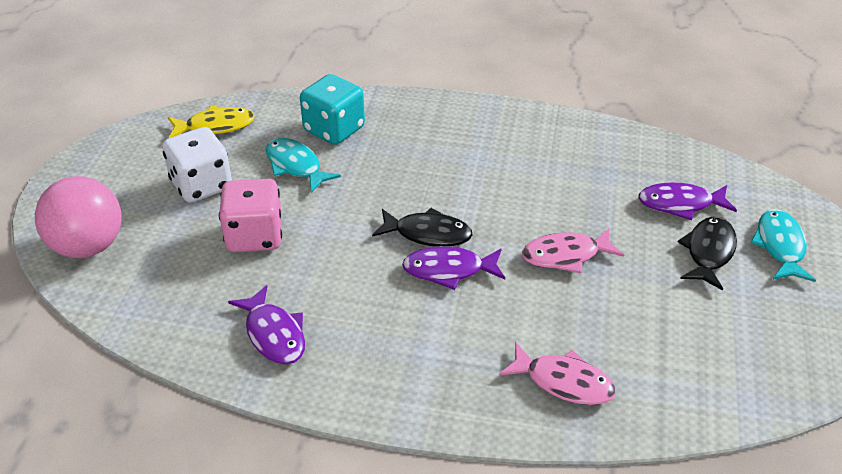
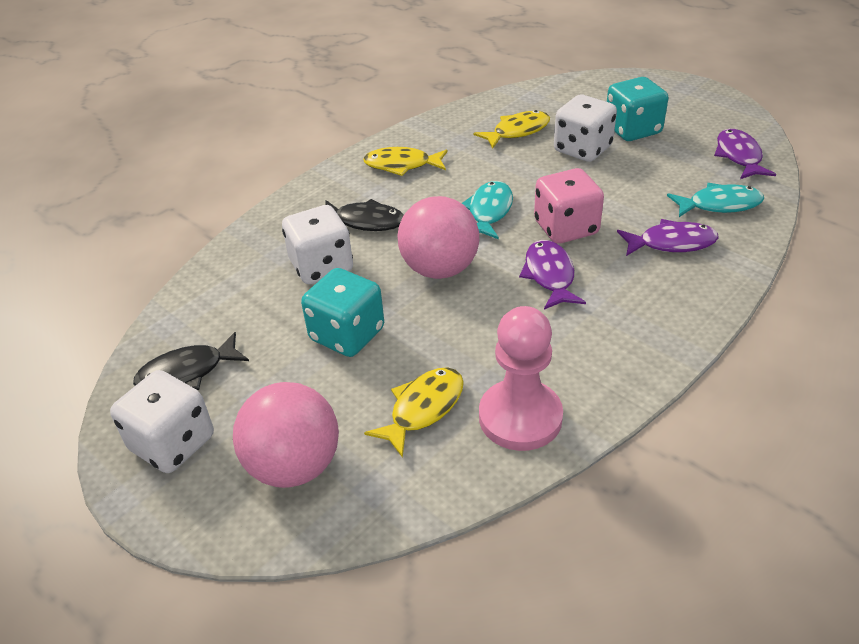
pink ball: [35,176,122,258] = 1 -> [233,382,339,488] [397,196,479,279] = 2
pink fish: [499,342,616,405] [522,228,624,273] = 2 -> none = 0
pink pawn: none = 0 -> [479,306,563,451] = 1
turquoise dice: [300,74,365,145] = 1 -> [301,268,384,357] [607,77,669,141] = 2
white dice: [162,127,232,203] = 1 -> [110,370,214,473] [282,205,353,284] [554,95,617,162] = 3
yellow fish: [168,106,255,138] = 1 -> [363,147,447,176] [364,367,464,458] [474,110,550,149] = 3

